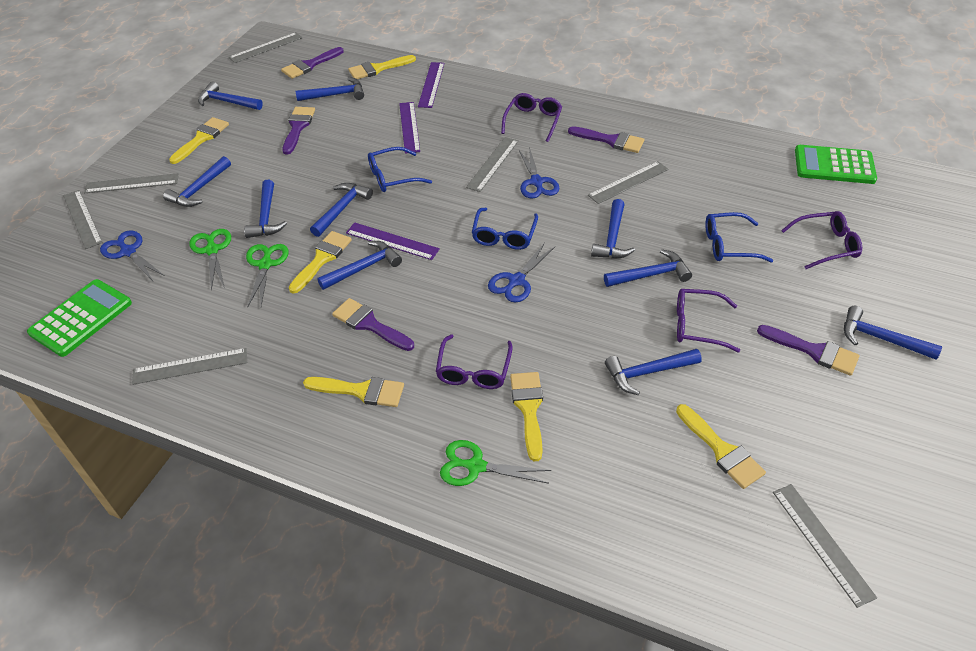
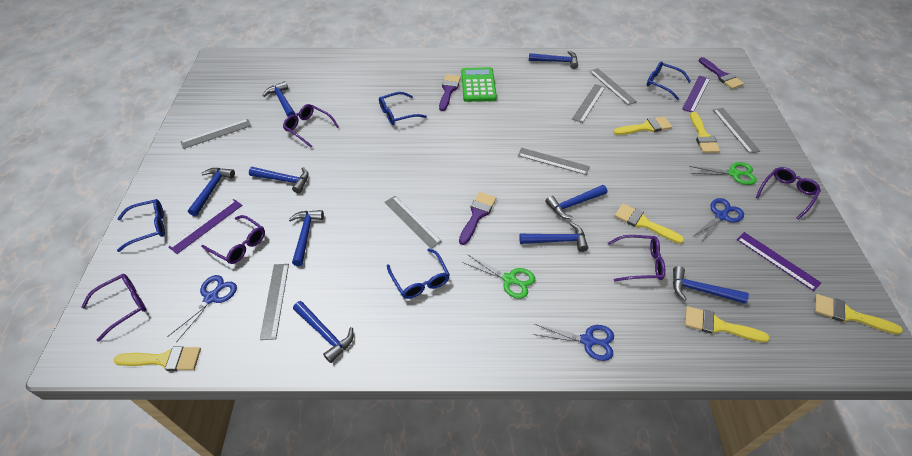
blue glasses: [368,147,432,192] [471,208,538,250] [705,212,773,262] = 3 -> [117,199,165,252] [379,92,427,125] [387,249,450,299] [647,61,691,100] = 4
blue hammer: [163,156,231,207] [198,82,263,110] [244,180,287,238] [296,77,364,101] [310,183,373,237] [317,241,402,290] [591,199,635,259] [604,249,692,287] [605,349,702,395] [844,306,942,360] = 10 -> [188,168,235,216] [249,167,309,193] [263,81,296,117] [289,210,324,266] [293,301,354,363] [519,222,588,252] [529,51,578,69] [546,185,607,219] [673,266,749,304] = 9
green calculator: [27,279,132,357] [795,145,877,184] = 2 -> [461,67,497,102] = 1
green scissors: [189,229,231,291] [246,244,289,306] [440,440,551,486] = 3 -> [463,254,535,299] [689,162,757,185] = 2
purple brush: [281,47,344,79] [282,107,315,154] [332,298,414,351] [568,126,644,153] [757,325,859,376] = 5 -> [439,74,461,111] [459,192,496,245] [699,57,744,89] = 3
purple glasses: [436,334,513,389] [501,93,562,142] [677,289,740,352] [781,211,862,269] = 4 -> [81,274,146,342] [201,215,265,264] [283,104,339,148] [608,235,665,282] [756,167,821,220] = 5

